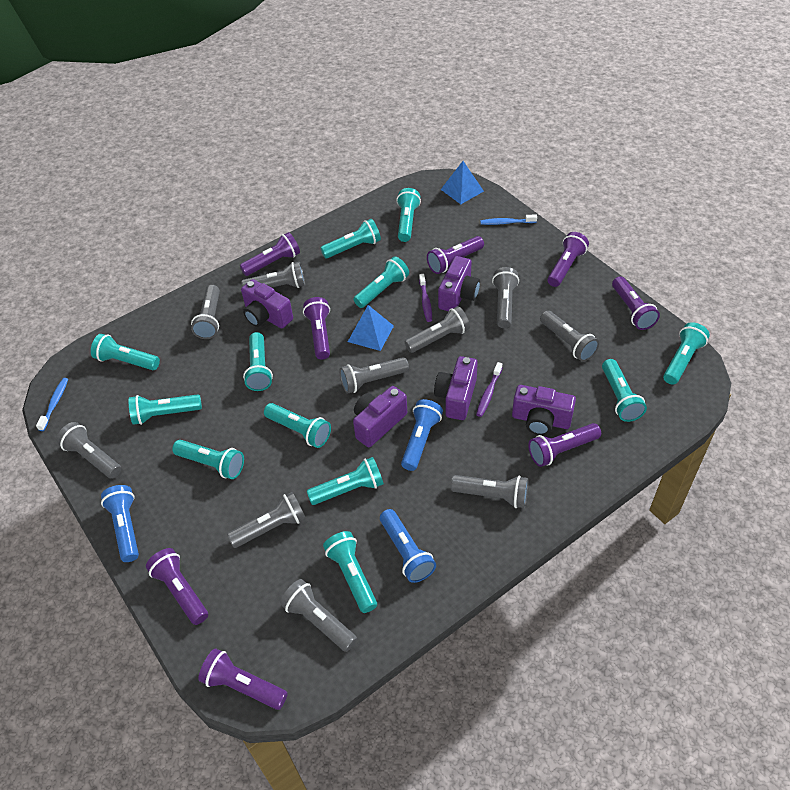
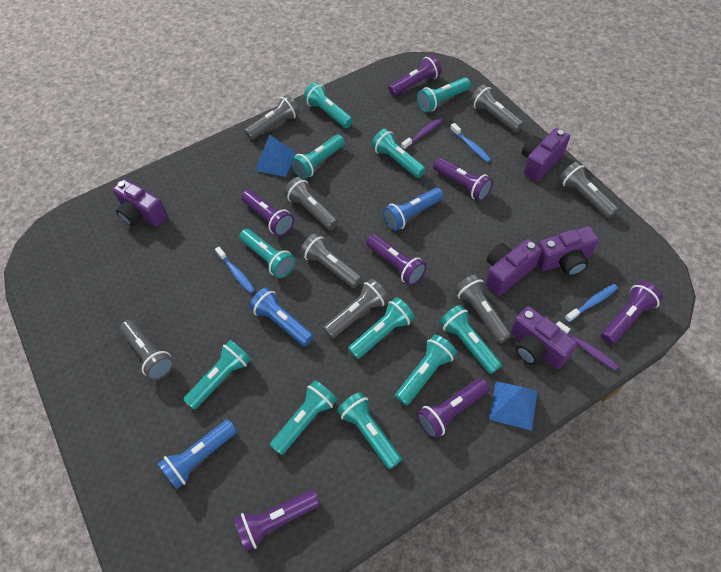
blue toothbrush: [36,378,68,431] [481,214,537,225] = 2 -> [215,247,255,294] [450,123,491,162] [565,284,618,323] = 3
grey flashlight: [56,422,121,479] [191,285,220,339] [227,492,306,548] [241,262,305,288] [280,579,357,652] [339,357,409,394] [405,306,470,353] [451,475,529,508] [492,267,519,328] [540,311,599,362] = 10 -> [120,320,174,380] [244,94,300,140] [284,177,338,230] [300,233,362,288] [323,279,389,339] [455,274,512,343] [470,84,524,132] [559,162,619,218] = 8
purple flashlight: [146,548,208,625] [198,648,288,710] [240,232,300,276] [303,297,330,359] [427,236,484,274] [528,423,601,467] [547,232,589,287] [612,276,660,330] = 8 -> [233,489,320,552] [241,190,294,236] [366,234,427,286] [388,55,442,96] [417,378,489,439] [433,158,493,201] [601,281,663,345] = 7
turquoise flashlight: [91,334,160,370] [129,394,202,425] [172,440,244,479] [243,332,273,391] [264,403,331,448] [307,457,384,505] [321,219,381,258] [323,531,377,613] [354,256,409,308] [396,188,421,242] [602,359,647,422] [663,322,710,385] = 12 -> [183,340,251,410] [239,229,295,278] [270,380,337,455] [291,135,345,179] [303,82,353,128] [337,392,402,470] [348,297,415,359] [371,129,426,178] [395,335,457,406] [417,78,471,113] [439,305,502,374] = 11

